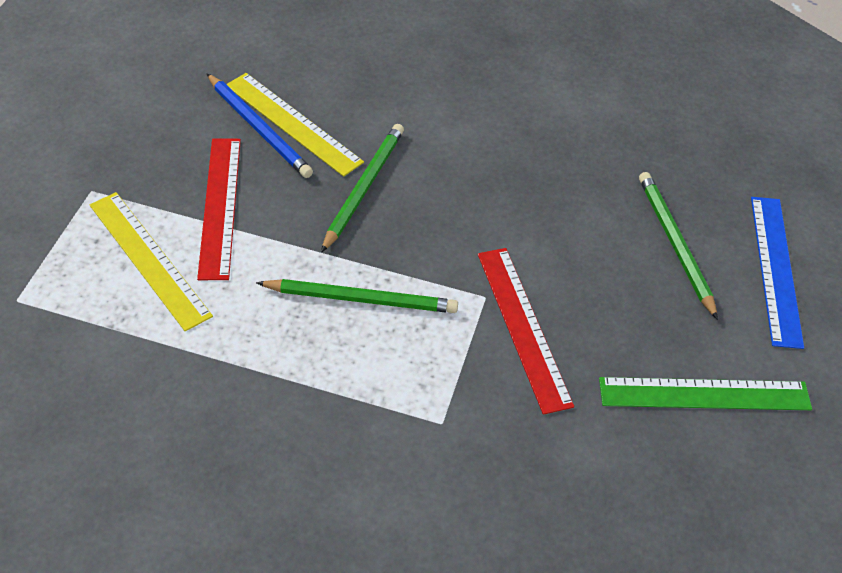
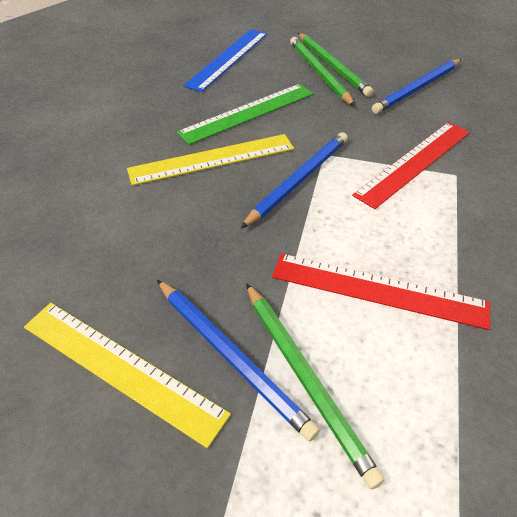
blue pencil: [207,74,313,178] = 1 -> [157,280,320,442] [240,132,348,229] [372,59,462,114] = 3

